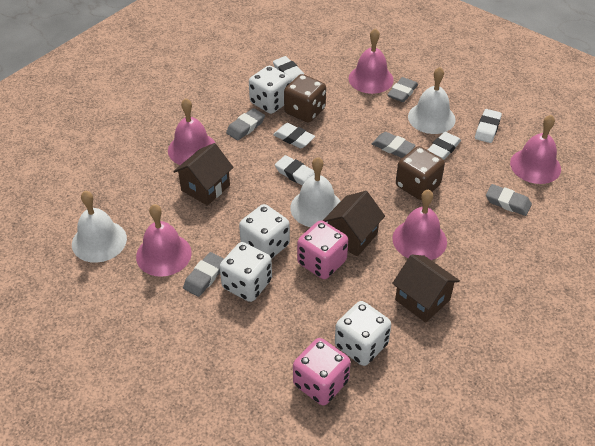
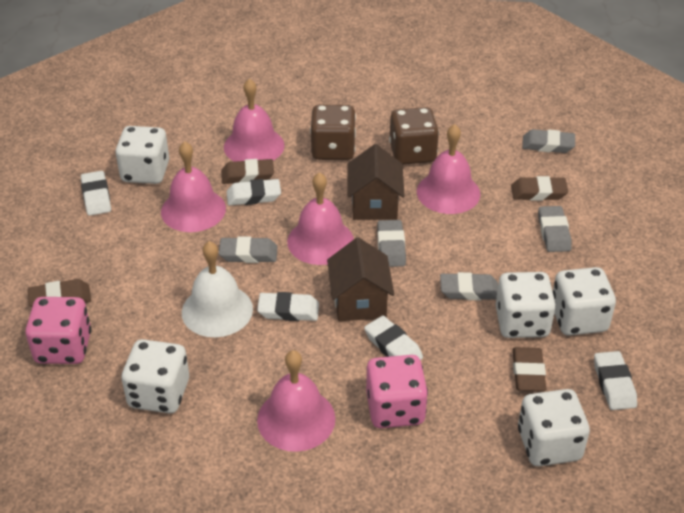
brown eraser: none = 0 -> [28,279,91,307] [221,159,274,184] [511,176,568,201] [513,347,546,391] = 4
brown house: [173,143,234,206] [323,191,385,256] [392,254,460,323] = 3 -> [327,237,394,321] [347,144,405,220] = 2
white bell: [72,191,127,263] [290,157,341,227] [408,67,456,134] = 3 -> [182,241,253,337] = 1
white dice: [220,242,272,302] [239,204,290,259] [249,66,291,114] [335,301,391,366] = 4 -> [115,126,169,184] [121,339,189,413] [496,272,556,338] [518,389,590,466] [553,267,616,336] = 5

